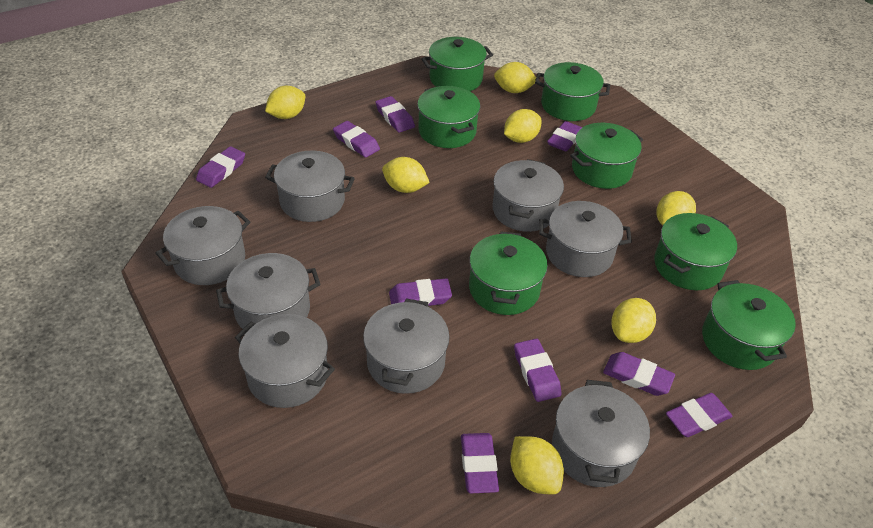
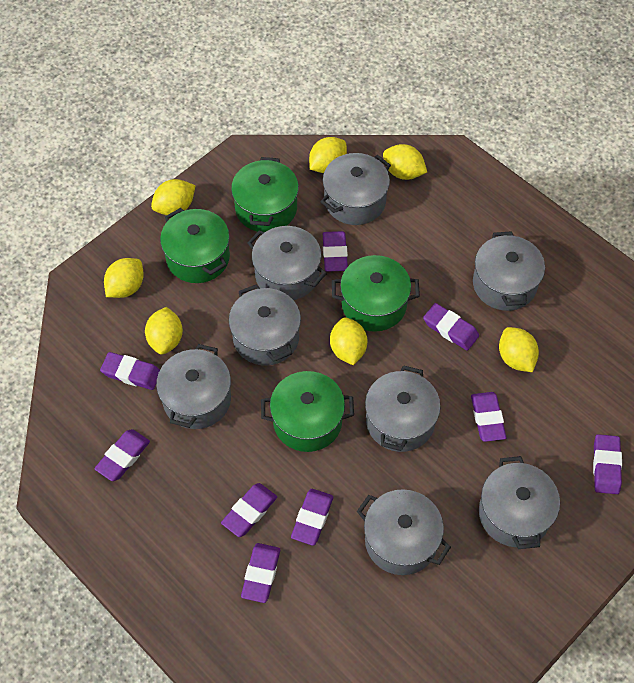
green pot: [417,86,480,148] [421,37,493,91] [469,231,548,315] [535,62,610,121] [570,123,643,189] [654,213,737,290] [702,280,796,370] = 7 -> [160,208,230,283] [231,157,299,232] [261,371,354,452] [332,255,420,332] = 4

